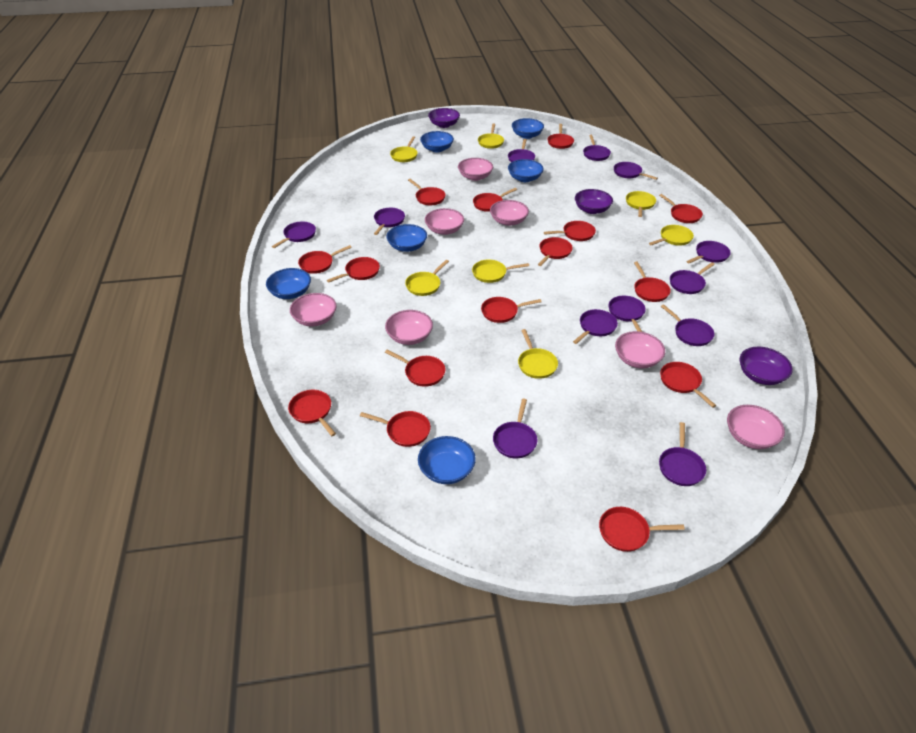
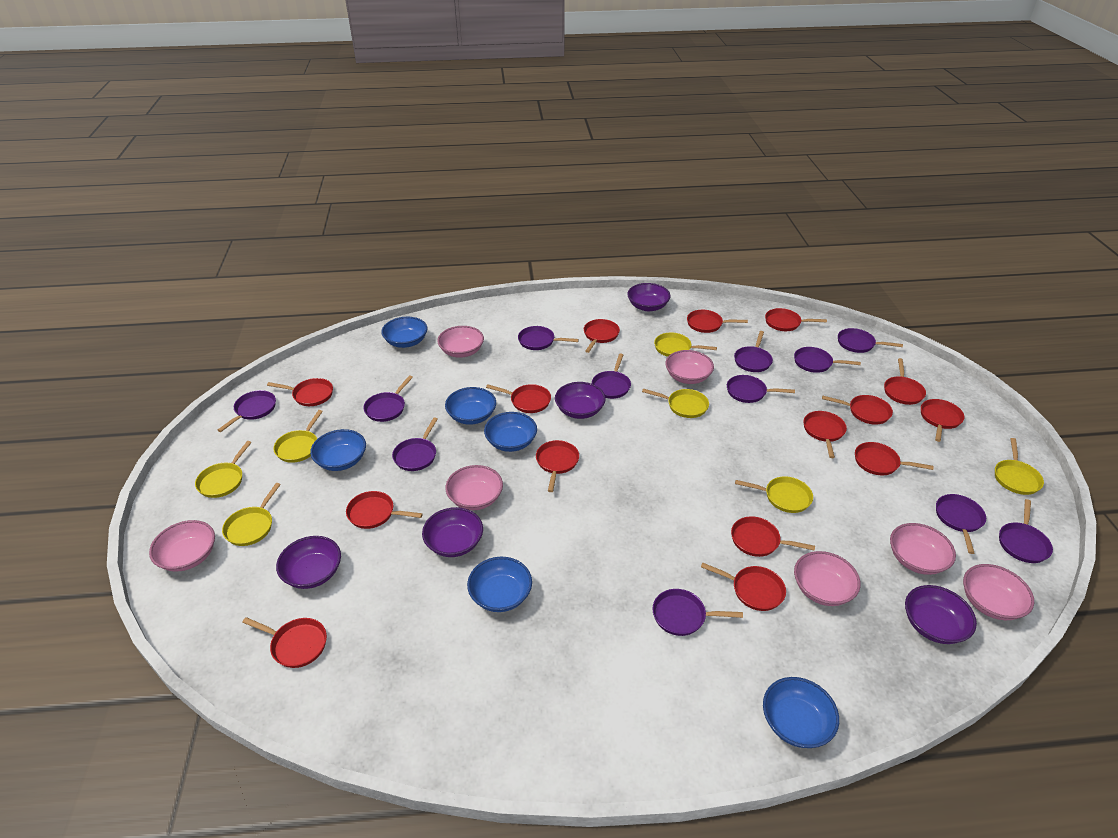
purple bowl: [428,108,460,128] [575,189,613,214] [740,347,793,385] = 3 -> [276,536,341,589] [422,507,483,557] [555,382,606,419] [627,283,671,311] [905,585,977,644] = 5

